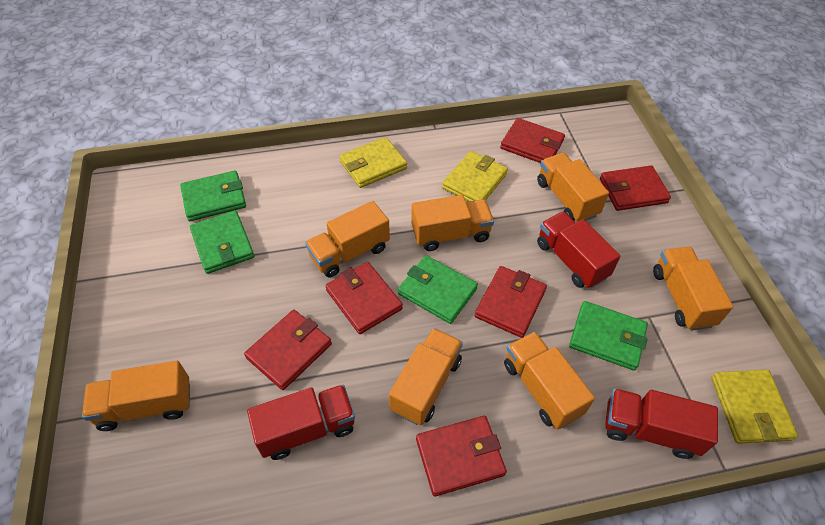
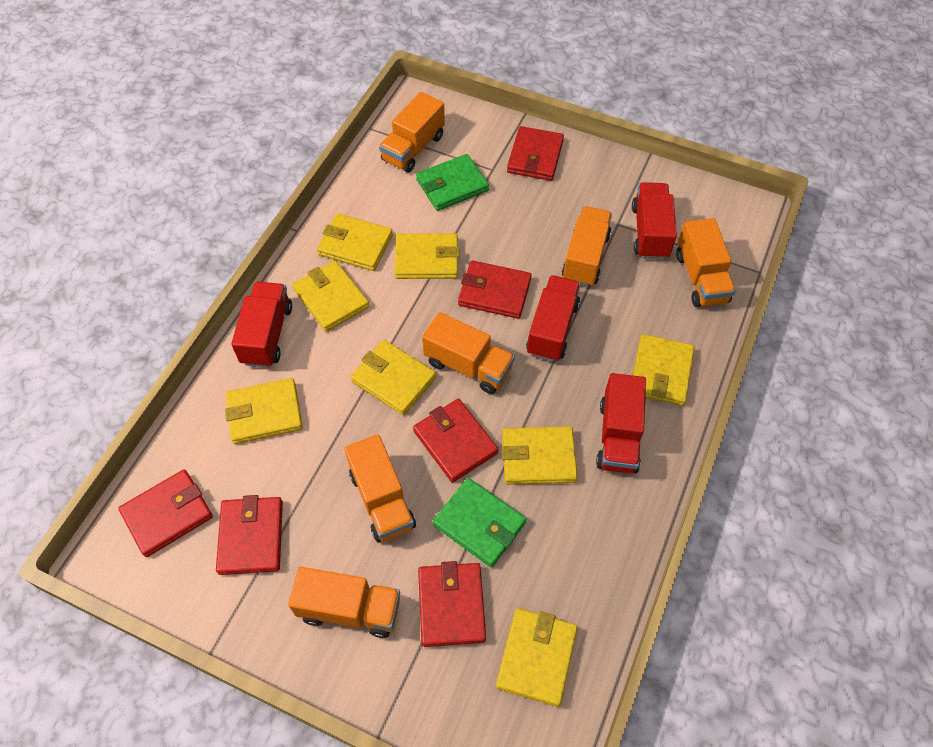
green wallet: [180,170,246,221] [190,210,254,274] [398,255,478,324] [569,301,648,371] = 4 -> [416,154,489,211] [433,478,526,567] = 2
orange truck: [82,360,190,431] [305,201,390,277] [389,328,463,425] [411,195,494,251] [504,332,595,429] [537,153,609,222] [653,247,733,331] = 7 -> [288,567,400,638] [344,434,416,542] [379,92,445,173] [422,312,515,394] [562,206,612,287] [676,218,736,307] = 6
red truck: [247,385,355,460] [537,211,621,289] [605,389,718,459] = 3 -> [231,282,292,368] [526,275,580,362] [596,373,646,474] [632,182,677,259] = 4
yellow wallet: [339,137,407,188] [442,151,508,202] [711,370,798,444] = 3 -> [225,378,303,444] [292,261,369,332] [317,213,393,271] [350,340,436,415] [394,233,460,279] [496,608,578,707] [502,426,578,485] [633,334,695,406] = 8

